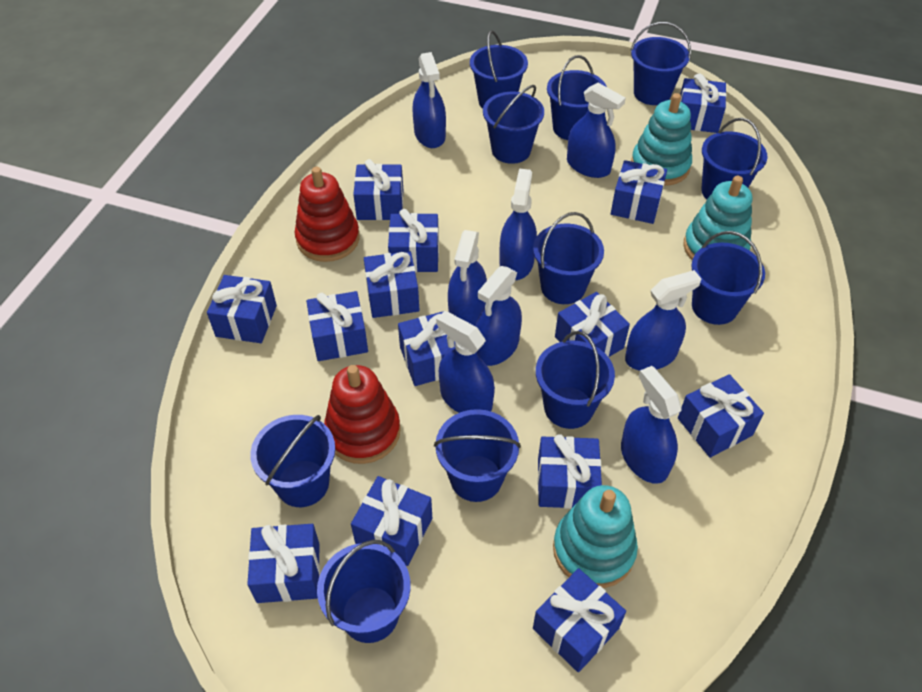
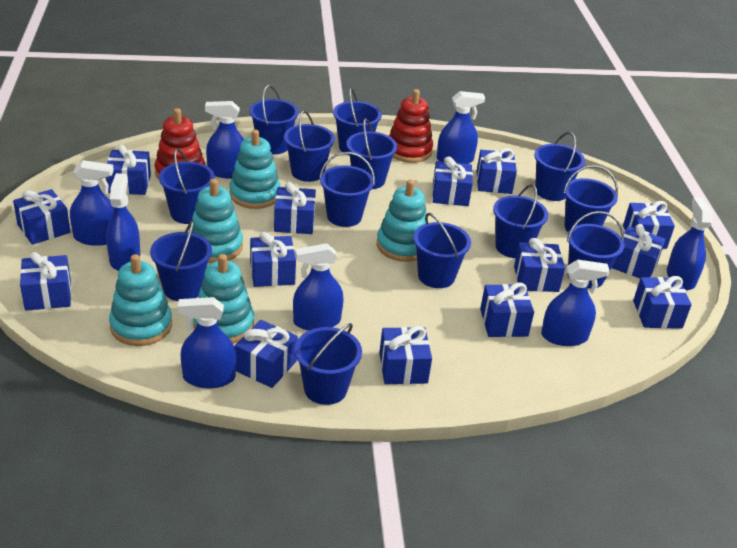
blue bucket: [250,415,335,507] [317,540,411,643] [434,409,521,502] [470,30,528,109] [483,85,544,164] [533,212,604,304] [536,331,615,429] [547,55,607,140] [630,22,691,105] [691,231,765,325] [701,118,768,199] = 11 -> [150,221,212,301] [159,149,215,224] [249,85,299,154] [284,110,335,182] [295,323,362,405] [319,152,375,227] [333,88,382,155] [346,118,397,189] [413,213,471,288] [493,184,548,258] [534,132,585,201] [563,165,618,232] [567,211,624,289] = 13
turquoise stacking toy: [553,485,638,588] [631,93,692,186] [684,176,752,260] = 3 -> [109,254,172,346] [192,179,243,263] [193,254,254,344] [229,130,281,209] [377,180,426,262] = 5

